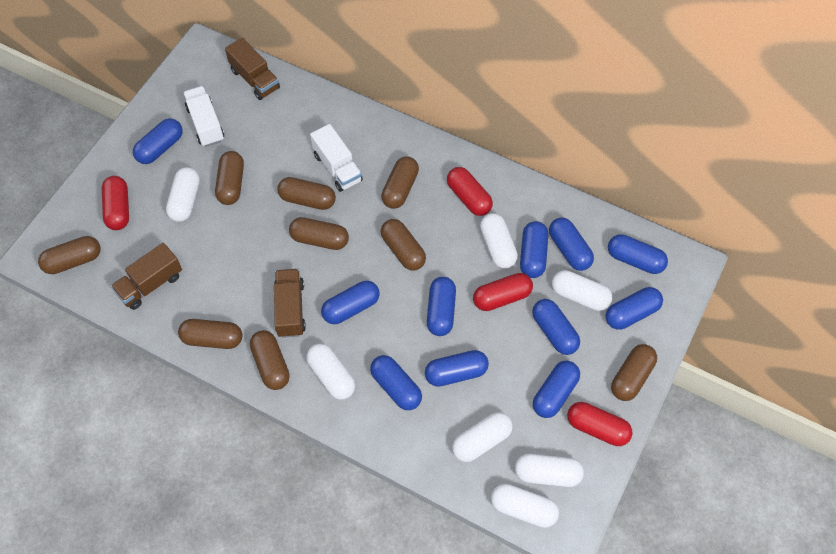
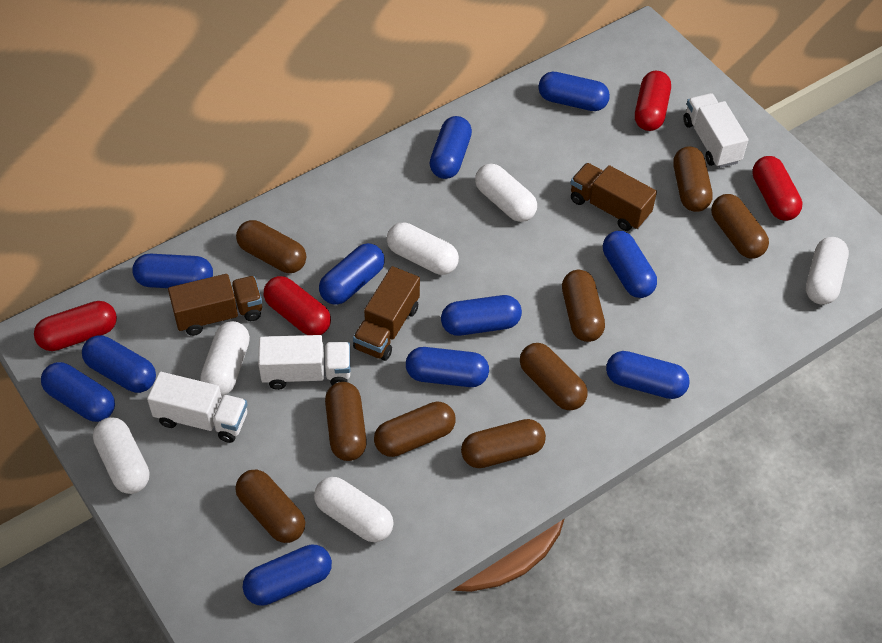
white capsule: [166,167,200,222] [306,344,355,400] [452,412,513,462] [480,213,518,269] [491,484,559,528] [515,454,584,487] [552,270,613,311] = 7 -> [93,417,149,494] [200,321,250,396] [314,477,394,542] [387,223,459,275] [475,164,537,222] [806,237,849,305] = 6
white truck: [183,86,224,147] [310,124,363,192] = 2 -> [147,372,248,443] [258,335,350,390] [683,93,748,168] = 3

